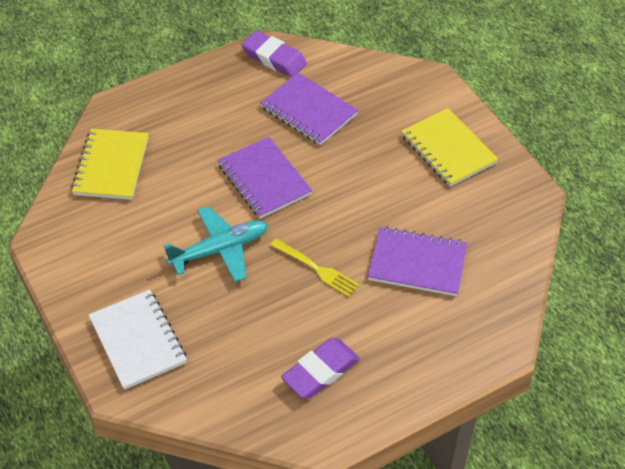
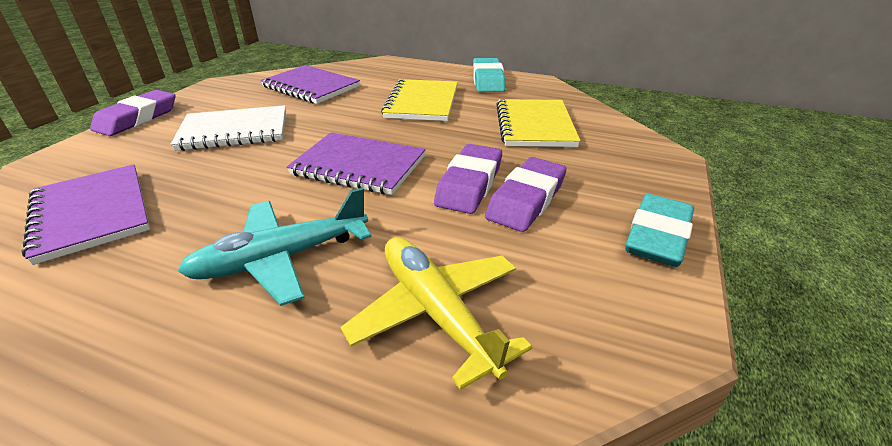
purple eraser: [241,31,307,78] [281,338,360,398] = 2 -> [90,90,176,136] [434,144,502,214] [485,157,567,232] = 3
turquoise eraser: none = 0 -> [473,58,505,92] [625,194,694,267] = 2
yellow fork: [270,238,359,297] = 1 -> none = 0
yellow plane: none = 0 -> [341,237,532,390] = 1

